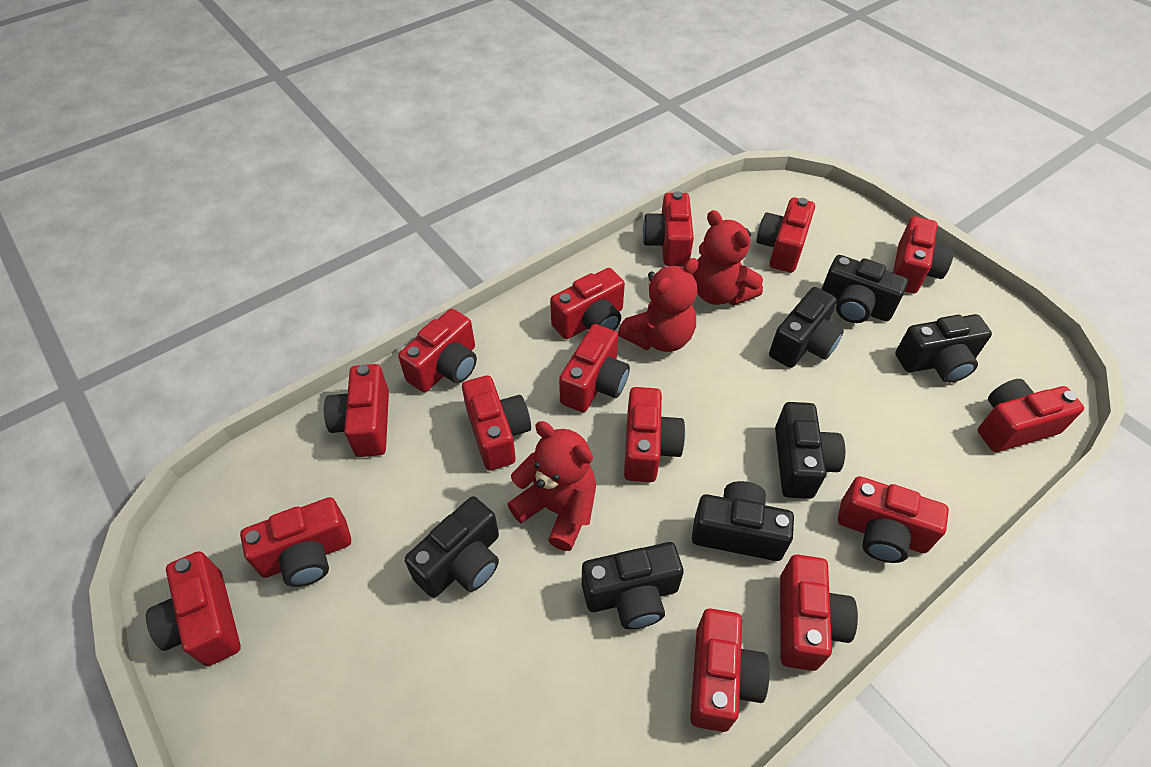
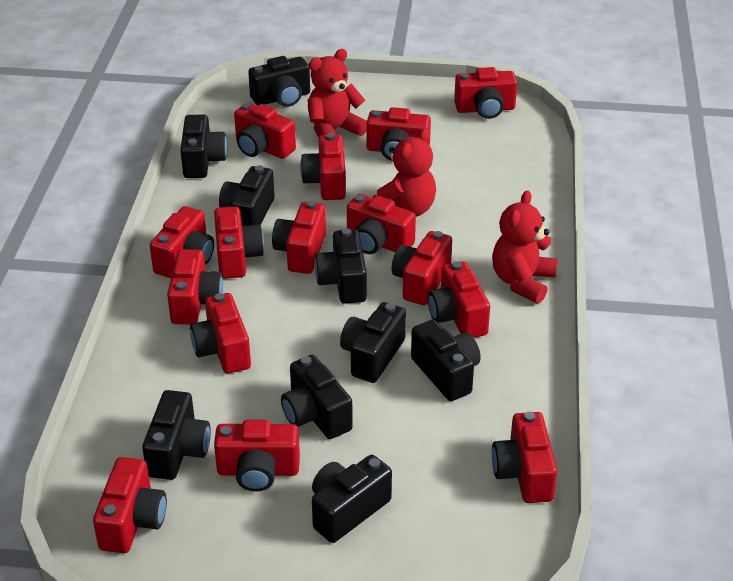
black camera: [404,496,499,598] [582,542,684,629] [692,481,794,561] [769,287,844,368] [775,402,845,499] [821,255,908,323] [895,314,992,383] = 7 -> [142,390,211,480] [180,115,227,178] [219,165,275,226] [248,56,310,107] [281,355,353,439] [312,455,392,543] [315,228,367,304] [340,302,406,383] [411,320,481,401] = 9

